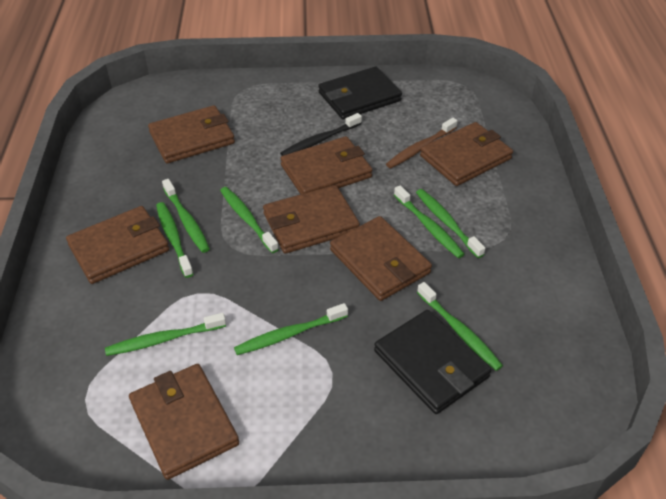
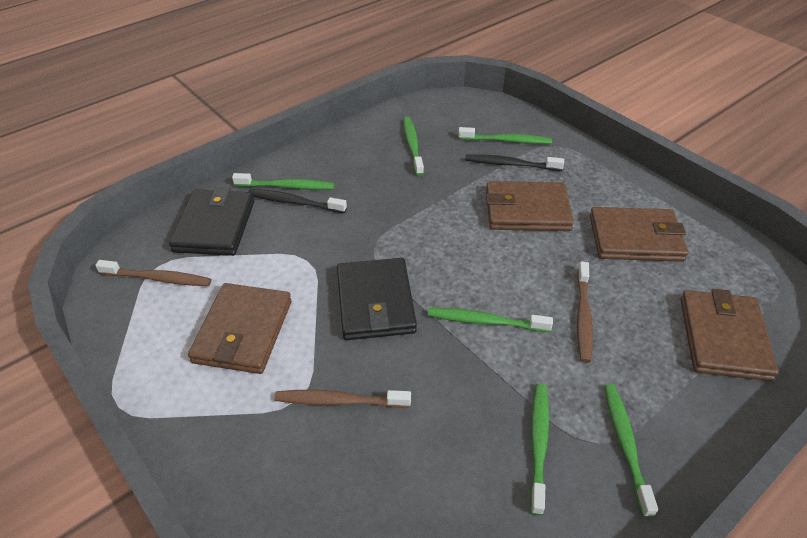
black toothbrush: [280,113,362,156] = 1 -> [248,189,347,213] [465,154,564,171] = 2
brown toothbrush: [386,118,458,168] = 1 -> [95,260,211,286] [274,390,411,408] [577,262,593,363] = 3
brown wallet: [66,206,169,284] [129,364,239,480] [148,105,235,163] [263,185,360,254] [280,136,372,194] [330,216,432,301] [420,122,513,186] = 7 -> [188,283,292,374] [486,181,574,231] [590,207,688,262] [680,289,779,381] = 4
green toothbrush: [105,313,226,356] [156,202,193,278] [162,179,210,253] [220,187,279,253] [234,303,348,355] [394,185,465,258] [416,189,485,258] [417,282,503,371] = 8 -> [232,173,334,190] [403,117,424,176] [428,308,553,332] [458,127,552,144] [530,384,549,516] [604,384,658,517] = 6

